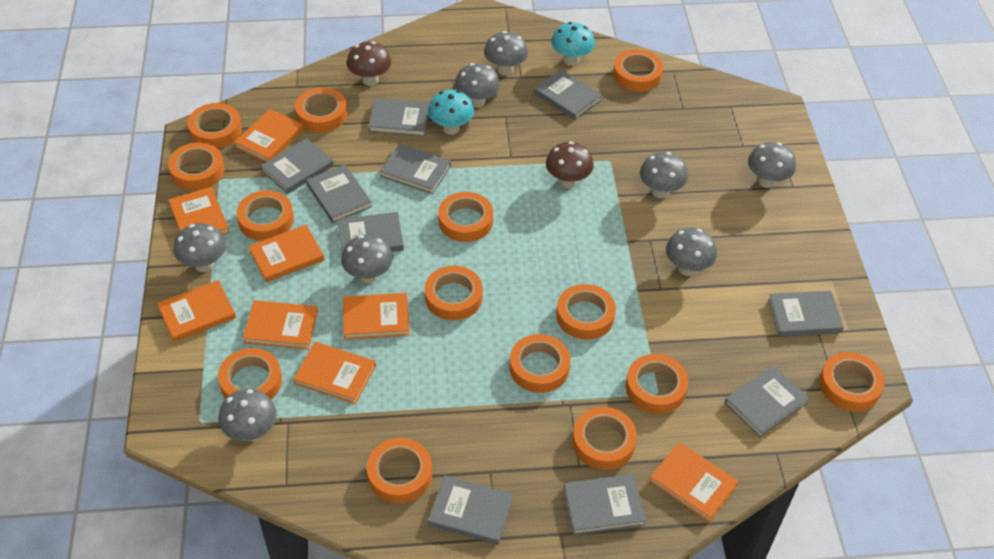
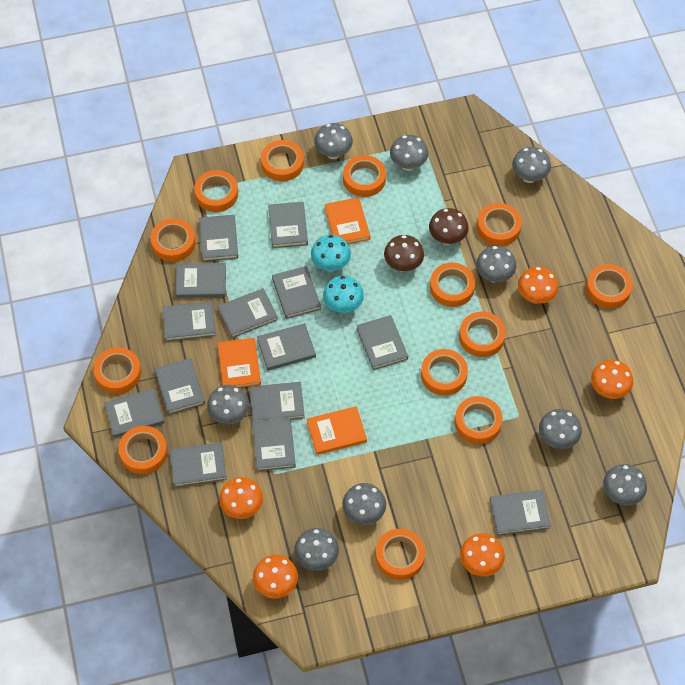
grey book: [261,138,334,194] [306,165,372,223] [337,212,404,253] [369,98,430,137] [380,144,451,194] [428,475,513,545] [534,69,602,120] [564,474,646,535] [725,366,809,437] [768,291,844,336] = 10 -> [104,388,164,438] [155,358,205,415] [162,301,216,341] [170,442,227,487] [175,263,226,298] [199,215,238,262] [218,288,278,338] [250,382,305,421] [252,418,296,471] [257,323,316,371] [268,202,308,248] [272,266,321,319] [356,315,408,370] [490,490,551,536] = 14
grey mushroom: [174,223,226,272] [218,389,277,441] [341,235,393,283] [455,63,500,108] [484,31,528,75] [640,152,688,199] [666,228,717,276] [748,142,796,188] = 8 -> [207,385,250,424] [294,528,339,571] [314,123,353,159] [342,483,386,525] [390,135,428,171] [476,246,517,283] [512,147,551,183] [539,409,582,449] [603,464,647,506] = 9
orange book: [157,280,236,342] [168,187,230,235] [234,109,304,162] [243,300,318,350] [249,225,324,282] [294,342,376,404] [343,293,410,340] [649,442,739,522] = 8 -> [218,338,261,388] [307,406,367,455] [325,197,370,244] = 3
orange mushroom: none = 0 -> [219,477,263,519] [253,555,298,598] [460,533,505,577] [518,267,559,304] [591,360,633,399] = 5
orange tape: [168,143,224,190] [188,103,242,148] [218,348,282,399] [236,190,294,241] [295,88,347,132] [367,438,432,503] [425,266,483,320] [438,192,493,242] [509,334,571,393] [556,284,616,340] [572,407,637,470] [613,49,663,92] [626,354,688,414] [819,352,885,411] = 14 -> [93,347,141,394] [118,426,168,474] [150,218,196,262] [194,170,238,212] [261,140,304,181] [343,155,386,197] [376,529,425,580] [421,349,468,396] [430,263,475,307] [455,396,503,444] [459,312,506,357] [477,203,522,246] [586,264,633,308] = 13

